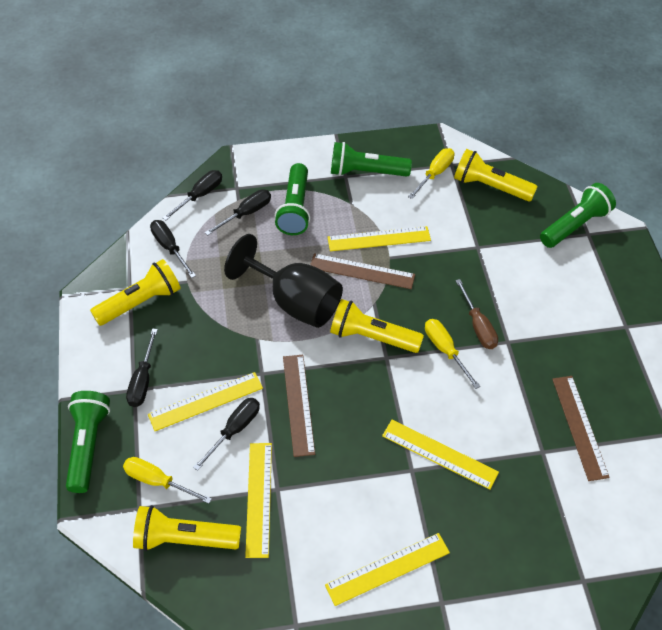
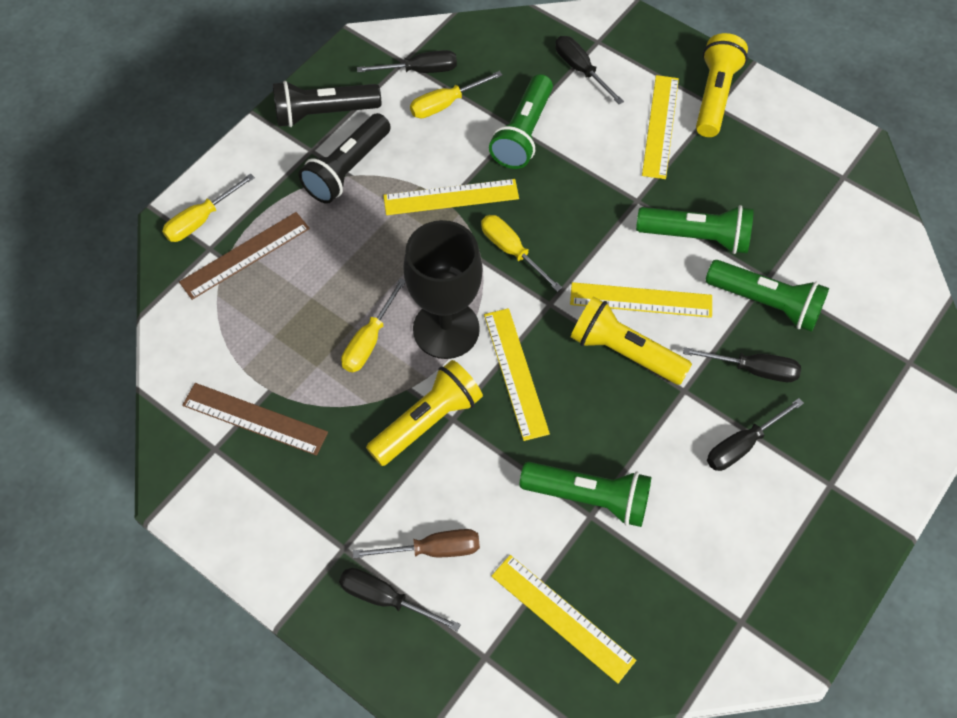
black flashlight: none = 0 -> [273,81,381,127] [299,113,391,204] = 2
brown ruler: [283,355,315,457] [310,253,415,289] [552,376,610,481] = 3 -> [179,212,310,300] [182,383,328,456] = 2
yellow flashlight: [90,259,181,326] [133,505,241,551] [330,299,424,353] [454,149,538,202] = 4 -> [366,360,483,466] [570,296,692,385] [696,33,748,137] = 3
yellow screwdriver: [123,457,212,504] [408,148,454,199] [425,319,480,389] = 3 -> [162,173,255,242] [341,278,405,372] [410,71,503,119] [481,215,562,292] = 4

